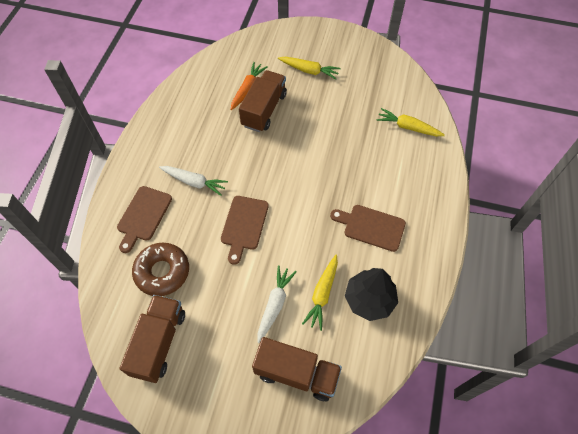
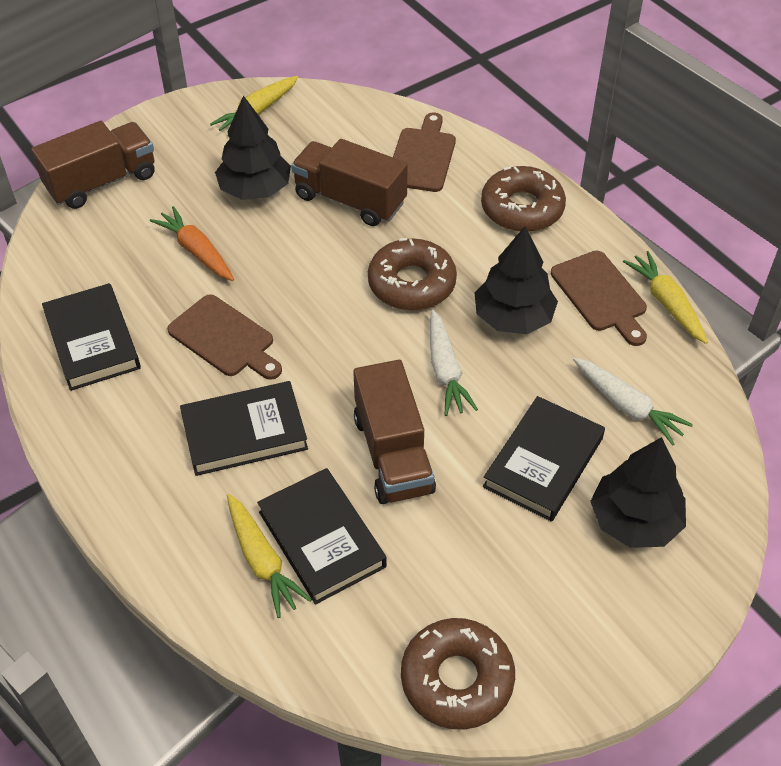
black book: none = 0 -> [42,283,141,391] [180,381,308,476] [257,468,387,605] [483,396,605,522] = 4
black tree: [345,268,398,321] = 1 -> [215,95,291,200] [474,226,558,334] [590,437,686,548] = 3
brown donut: [132,243,189,296] = 1 -> [368,238,457,310] [401,618,515,730] [481,166,566,232] = 3

